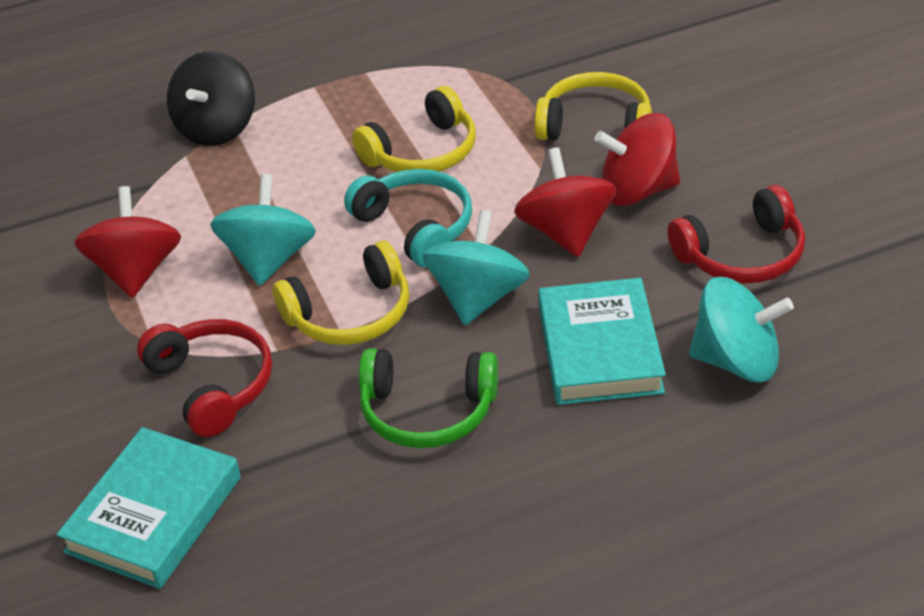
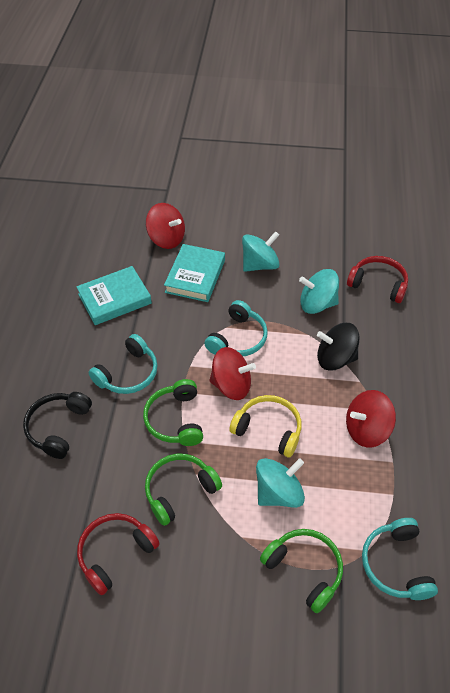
black headphones: none = 0 -> [23,392,92,459] = 1
green headphones: [359,348,498,448] = 1 -> [143,379,203,446] [145,454,222,526] [260,529,343,613] = 3
turquoise headphones: [344,169,472,267] = 1 -> [88,334,158,394] [205,300,268,356] [362,518,438,600] = 3
yellow headphones: [272,241,409,345] [352,86,476,172] [534,72,652,140] = 3 -> [229,395,302,457] = 1

